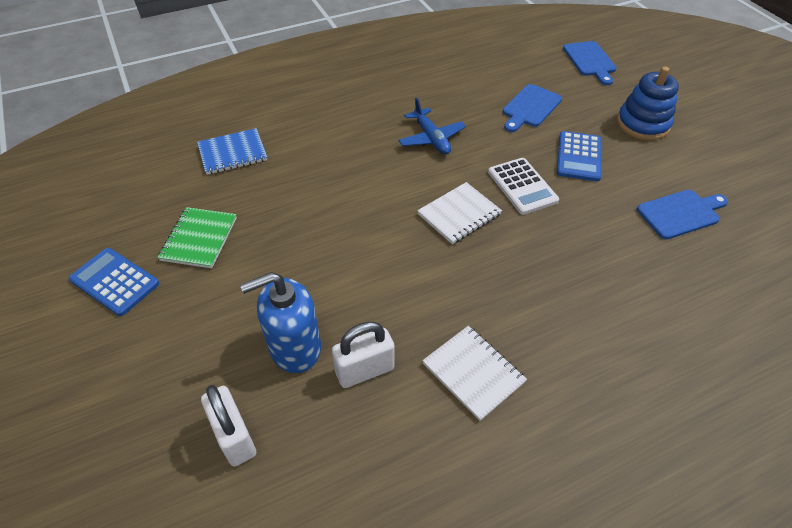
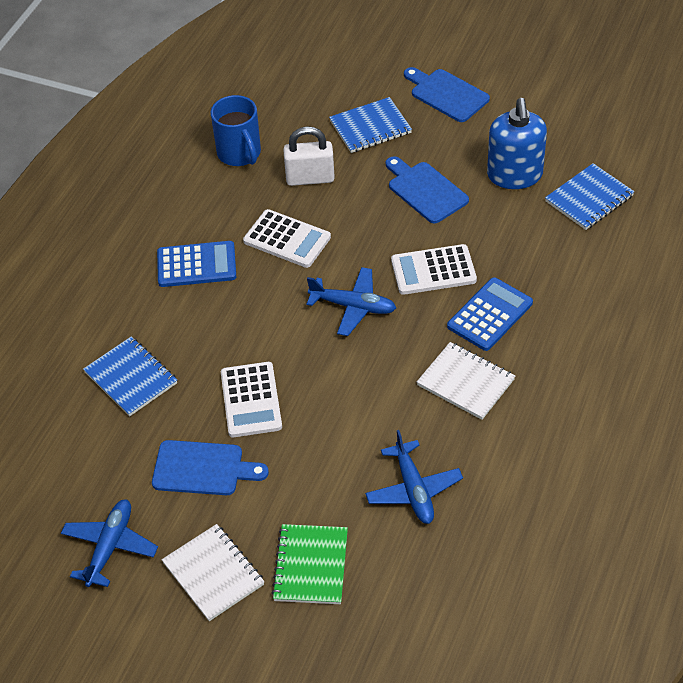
blue mug: none = 0 -> [210,95,261,166] = 1
blue notebook: [197,128,267,175] = 1 -> [83,336,177,416] [329,97,412,153] [545,163,634,230] = 3
blue plane: [398,97,466,154] = 1 -> [61,500,158,587] [307,267,396,336] [365,430,463,524] = 3
blue stacking toy: [617,67,679,141] = 1 -> none = 0
white calculator: [488,158,559,215] = 1 -> [221,362,282,437] [243,209,331,268] [391,244,477,295] = 3
white padlock: [201,385,256,467] [332,322,395,388] = 2 -> [283,126,335,186] = 1

